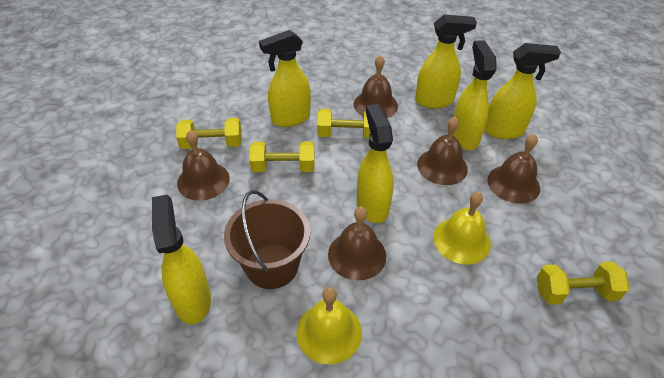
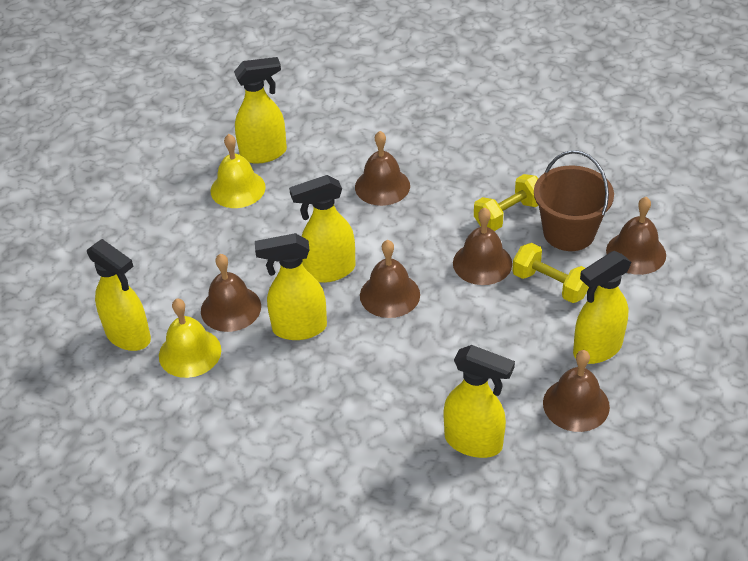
brown bell: [177,130,230,201] [328,207,386,281] [353,55,398,118] [417,117,468,185] [487,134,540,204] = 5 -> [201,254,261,332] [355,131,410,206] [360,240,420,318] [453,208,512,285] [543,350,610,432] [606,197,666,275] = 6
yellow dumbbell: [176,118,242,149] [249,141,315,172] [317,109,370,139] [537,262,629,305] = 4 -> [474,174,539,231] [512,243,589,303] = 2

